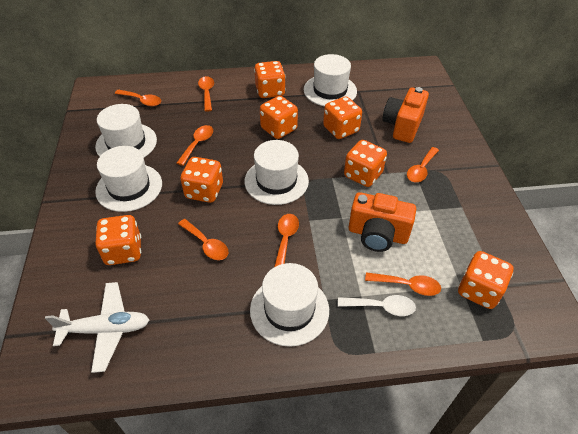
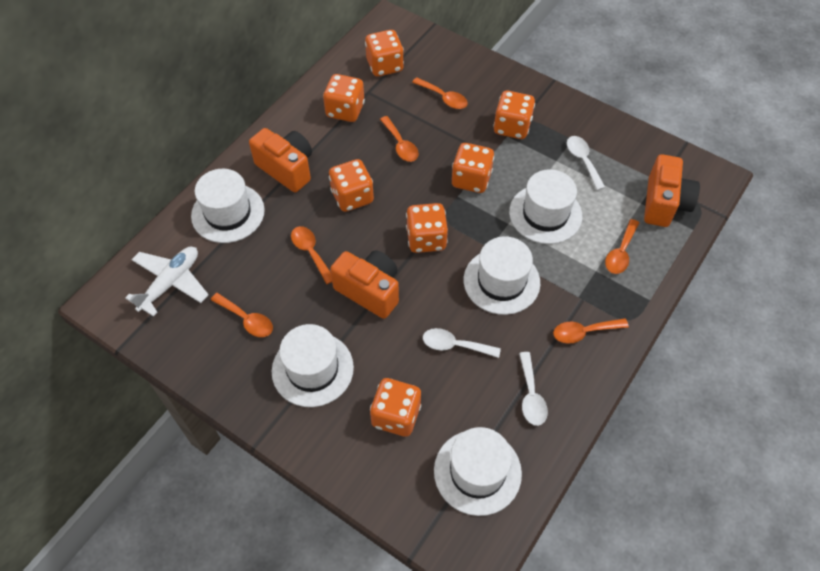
orange camera: [349,192,416,252] [383,87,429,143] = 2 -> [249,128,312,192] [330,251,399,319] [644,154,700,227] = 3
orange spoon: [115,89,161,106] [177,125,213,166] [178,219,228,260] [198,76,214,112] [274,214,299,267] [365,272,441,296] [407,147,439,182] = 7 -> [211,293,273,337] [291,226,332,284] [380,116,419,162] [412,77,468,109] [553,318,629,344] [605,219,639,274] = 6
white spoon: [338,295,416,316] = 1 -> [423,328,501,358] [519,352,548,426] [567,136,605,190] = 3

